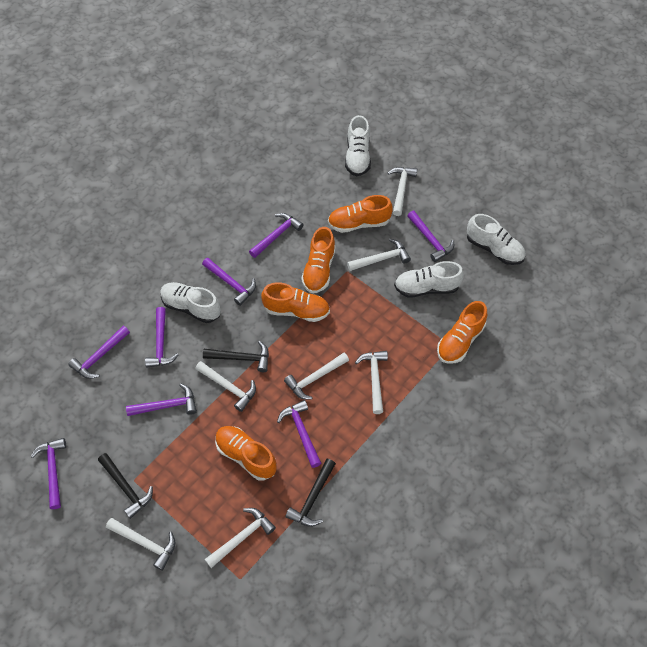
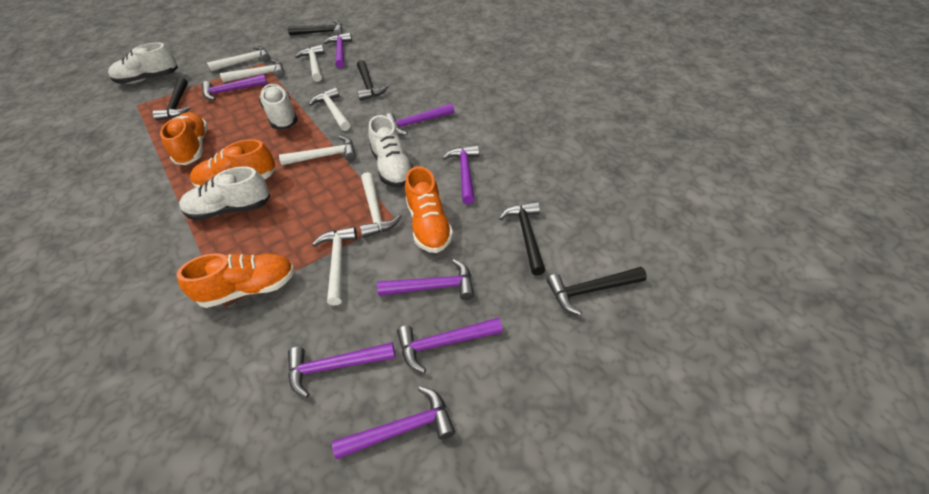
black hammer: [98,453,153,519] [203,341,269,372] [285,459,336,527] = 3 -> [152,77,190,121] [288,20,343,36] [357,60,388,101] [499,202,546,275] [547,267,647,315] = 5
orange shoe: [215,426,277,481] [261,282,330,322] [301,227,336,293] [328,195,393,233] [437,301,487,363] = 5 -> [160,112,208,165] [176,253,295,308] [190,139,276,187] [405,166,453,253] = 4

